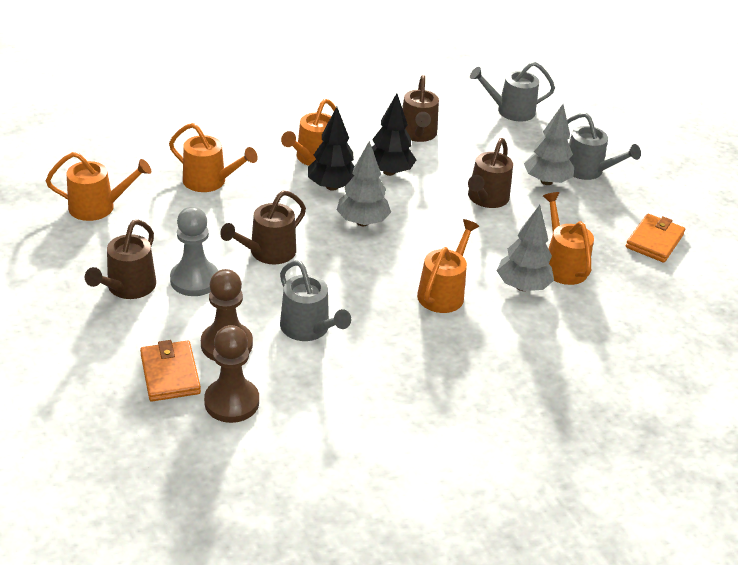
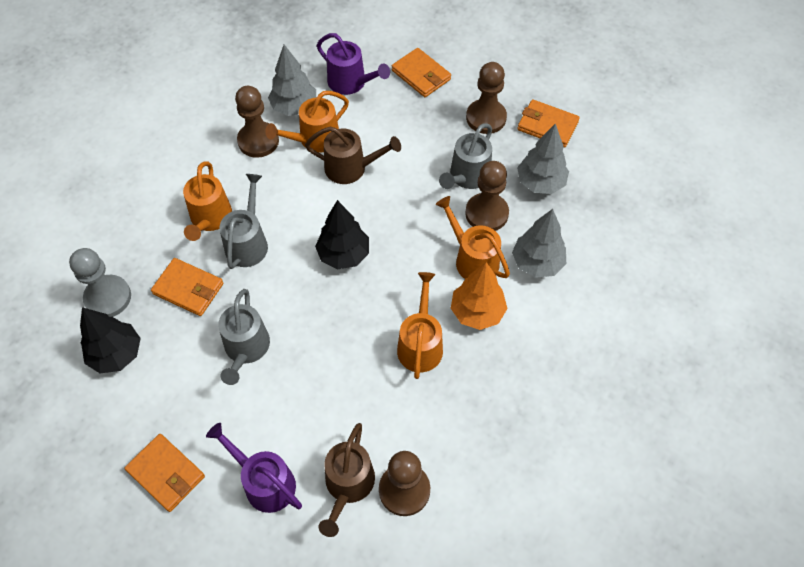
brown pawn: [201,269,253,361] [204,325,259,423] = 2 -> [235,86,279,158] [379,451,430,516] [465,161,509,231] [466,62,507,134] = 4
brown watering can: [85,220,156,299] [220,190,306,264] [402,75,439,142] [468,138,513,208] = 4 -> [305,127,401,184] [319,423,375,537] = 2
orange tree: none = 0 -> [451,262,508,330] = 1
orange wallet: [140,340,201,402] [626,214,685,263] = 2 -> [125,434,205,512] [151,258,224,316] [392,48,451,97] [517,99,580,148] = 4
orange watering can: [46,152,151,221] [169,123,258,192] [281,99,336,166] [417,219,479,313] [543,192,594,285] = 5 -> [183,161,232,241] [265,91,349,153] [397,272,443,379] [435,196,510,279] = 4
purple watering can: none = 0 -> [206,423,302,513] [317,33,390,95] = 2

